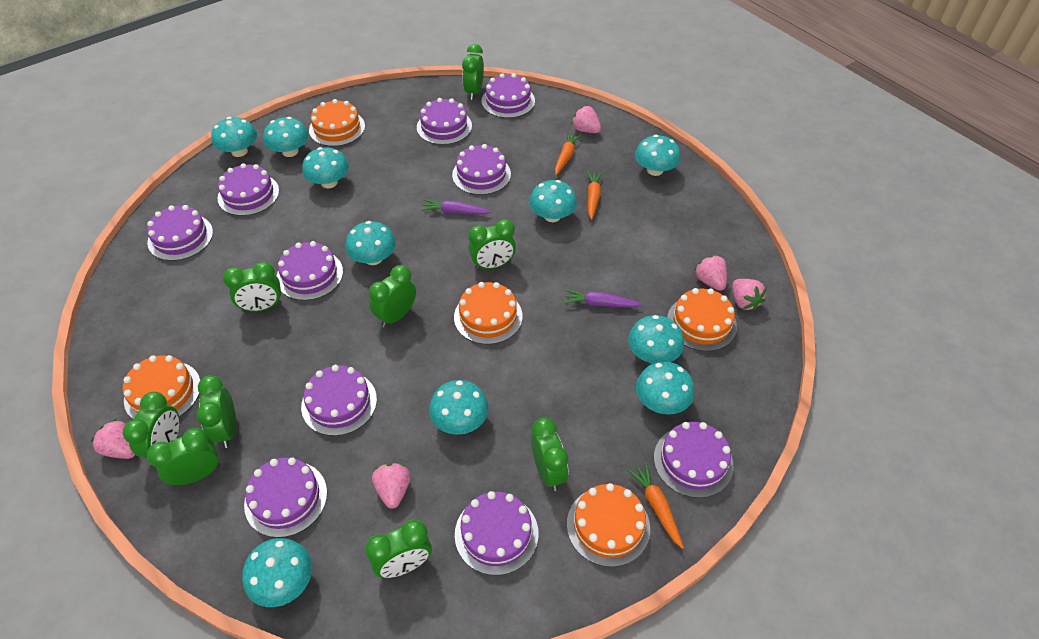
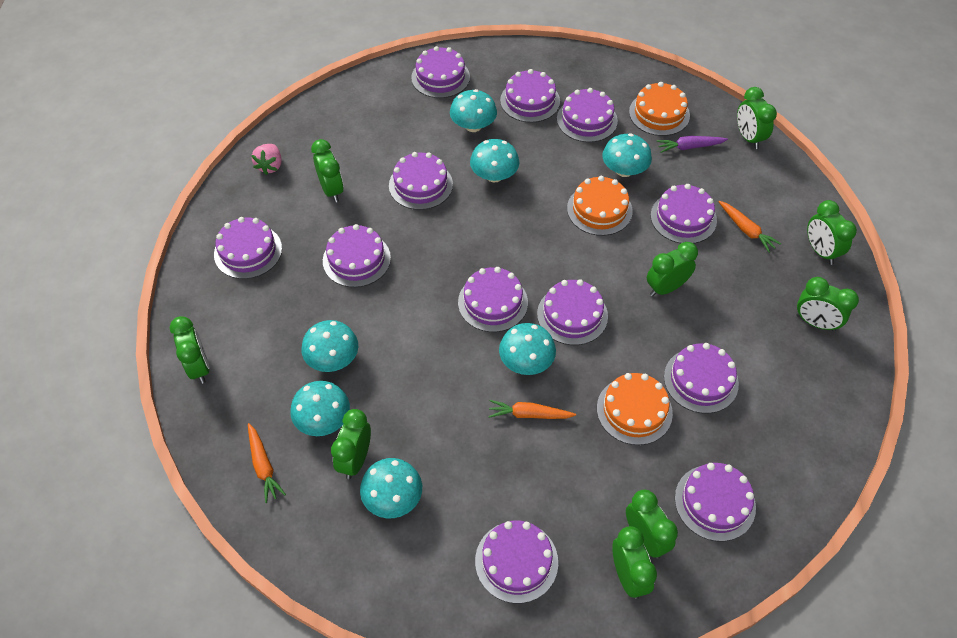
orange cake: [123,355,200,420] [309,99,365,146] [454,282,523,344] [567,483,650,567] [667,288,737,351] = 5 -> [567,176,633,236] [597,373,673,445] [629,82,690,136] = 3
pink strawberry: [91,419,135,459] [372,463,411,509] [571,105,601,133] [694,255,727,291] [732,279,767,311] = 5 -> [252,144,282,175] = 1
purple cake: [147,205,213,261] [217,163,279,216] [244,457,327,538] [277,241,343,300] [301,365,377,436] [417,98,472,145] [452,144,511,195] [455,491,538,575] [481,73,535,118] [654,422,734,498] = 10 -> [214,217,282,279] [323,224,391,287] [389,152,453,210] [411,46,470,98] [458,267,528,332] [475,520,558,603] [500,69,560,123] [537,279,608,345] [557,88,618,142] [651,184,717,244] [664,343,739,413] [675,463,756,541] = 12
purple carrot: [421,199,492,215] [564,289,643,307] = 2 -> [657,136,728,153] = 1
turquoise mushroom: [211,117,257,157] [242,538,312,607] [264,117,309,157] [302,147,349,188] [345,221,396,265] [429,380,489,435] [529,180,577,222] [628,315,684,364] [635,135,680,176] [636,361,695,414] = 10 -> [290,381,350,436] [301,320,358,372] [360,458,422,518] [450,89,497,132] [470,139,519,183] [499,323,556,375] [602,133,652,177] = 7

